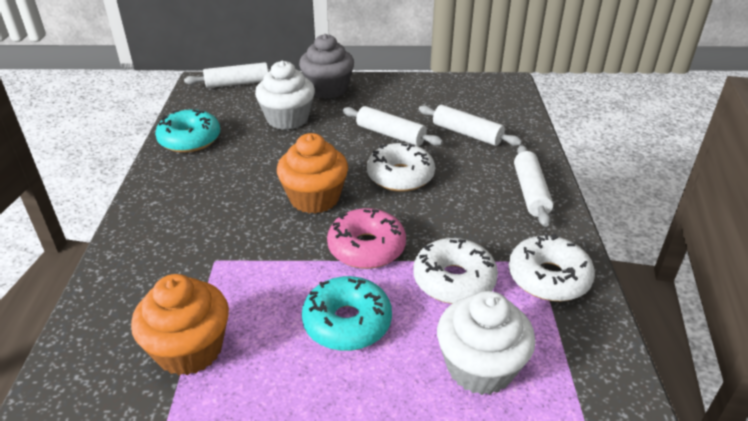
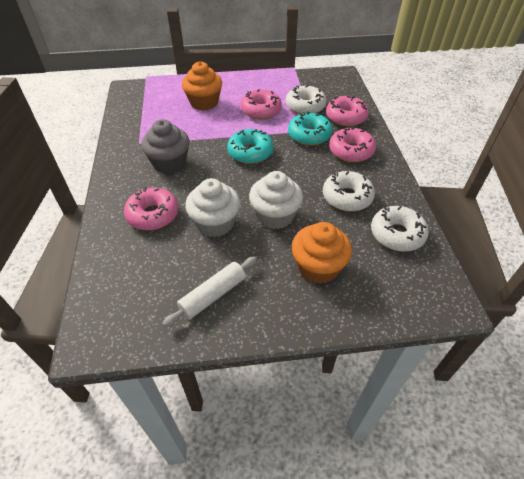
pink donut: [327,208,406,269] = 1 -> [124,187,178,230] [240,89,282,119] [326,96,369,126] [329,126,376,162] = 4
white rolling pin: [184,62,271,88] [343,106,443,146] [419,105,522,146] [514,145,553,227] = 4 -> [162,256,257,327] = 1

